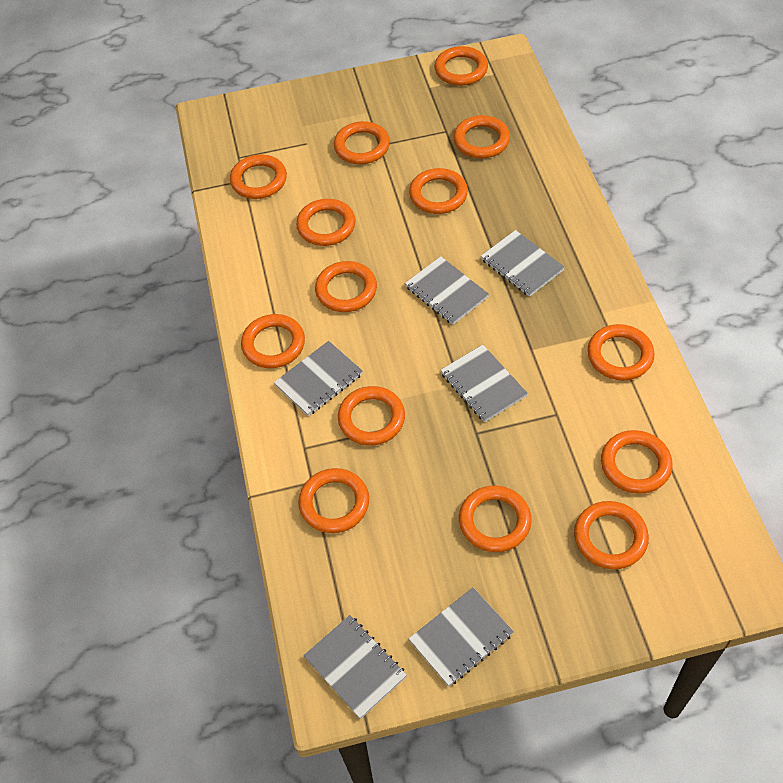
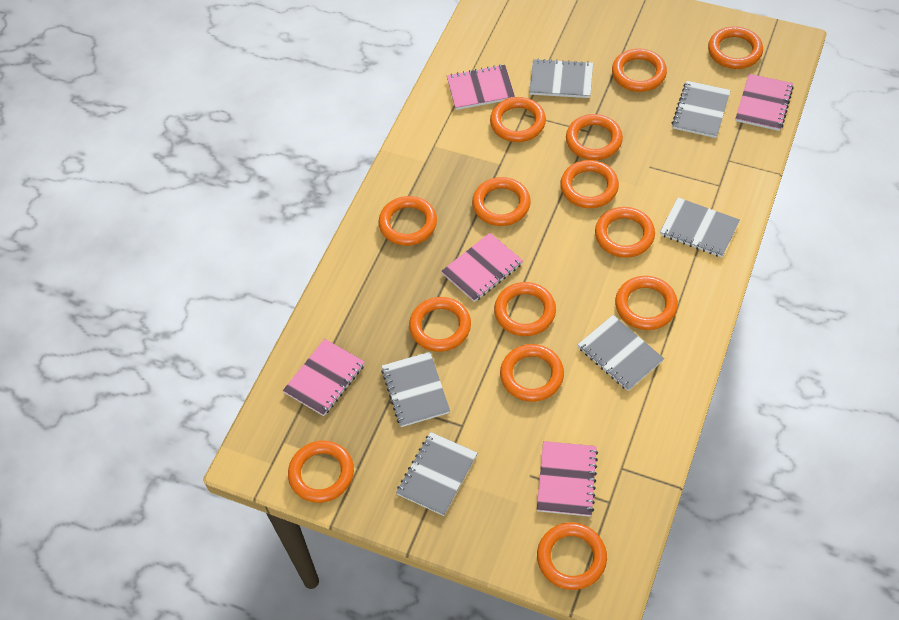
pink notebook: none = 0 -> [283,339,365,416] [441,233,523,302] [447,65,515,110] [537,441,598,517] [735,74,794,131] = 5

